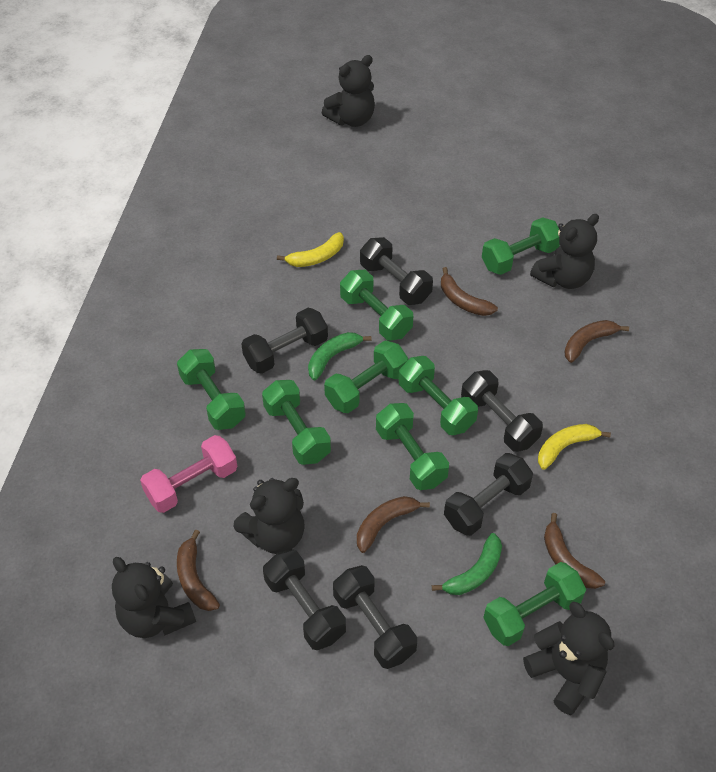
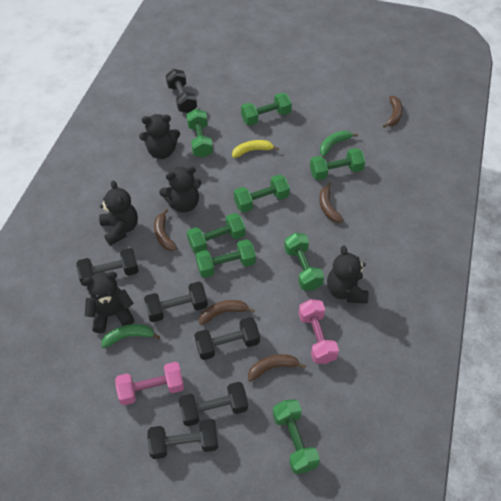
pink dumbbell: [140,435,237,513] = 1 -> [115,362,184,405] [299,299,339,364] = 2
yellow banana: [277,232,344,267] [538,424,611,470] = 2 -> [232,140,279,158] = 1

